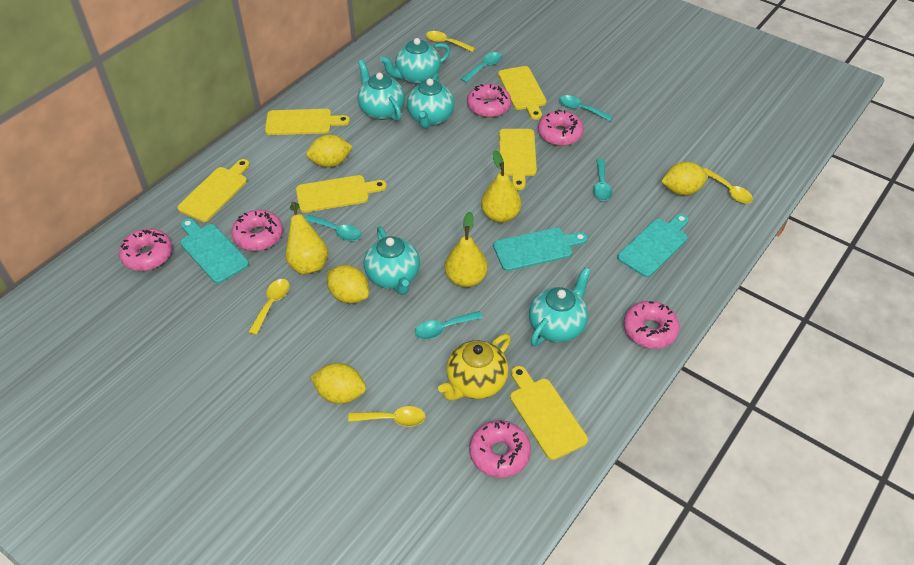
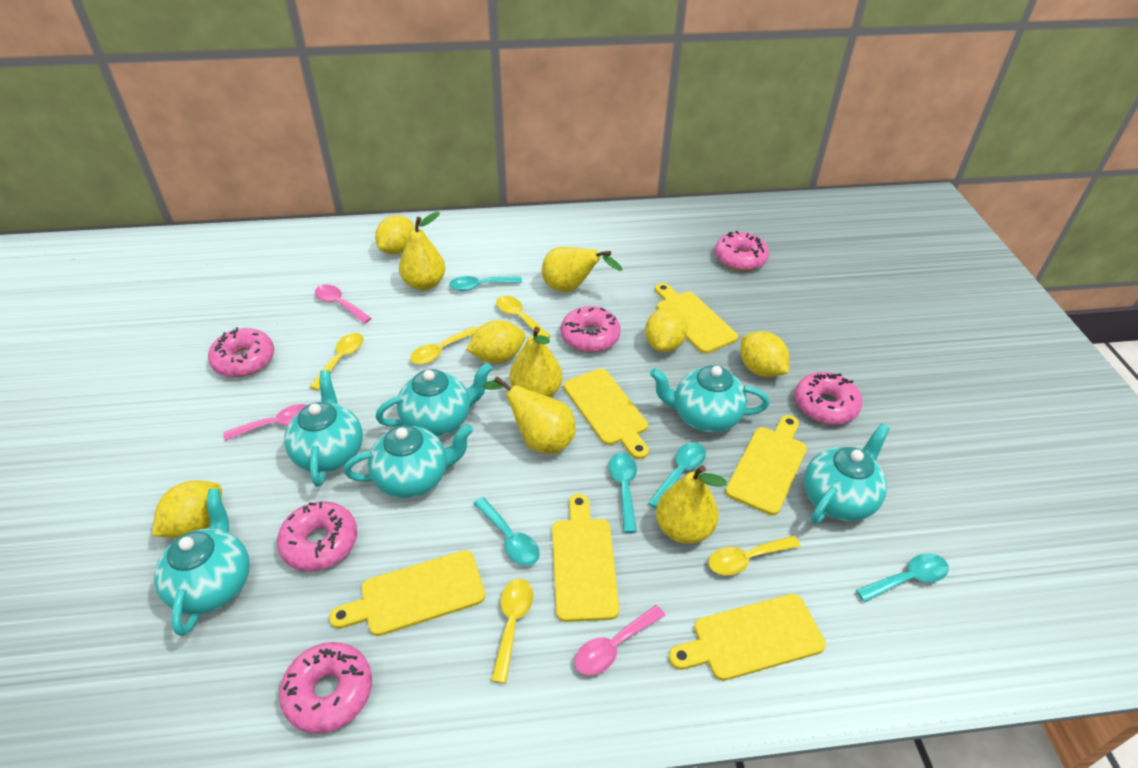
pink spoon: none = 0 -> [223,404,307,441] [315,285,372,324] [575,605,665,675] = 3
turquoise cutting board: [180,218,249,283] [493,228,588,271] [617,214,689,277] = 3 -> none = 0
turquoise teapot: [357,60,405,121] [364,226,420,295] [380,38,450,85] [407,74,454,129] [529,267,591,346] = 5 -> [154,489,250,636] [284,370,363,487] [344,424,473,498] [376,363,493,437] [650,365,769,432] [804,423,890,523] = 6
yellow lemon: [306,135,353,167] [310,363,366,404] [327,265,369,304] [661,162,708,195] = 4 -> [152,480,222,538] [375,215,415,254] [466,320,526,363] [645,307,688,352] [741,331,789,377] = 5
yellow pear: [286,202,328,275] [445,211,488,287] [481,150,521,223] = 3 -> [399,212,445,290] [483,376,576,454] [510,327,562,397] [542,247,622,292] [656,465,727,544] = 5
yellow spoon: [248,279,290,335] [348,406,426,427] [426,31,475,52] [704,168,753,204] = 4 -> [309,333,363,390] [410,326,477,365] [491,579,534,683] [496,296,551,338] [708,536,800,575] = 5
yellow teapot: [438,334,511,401] = 1 -> none = 0

